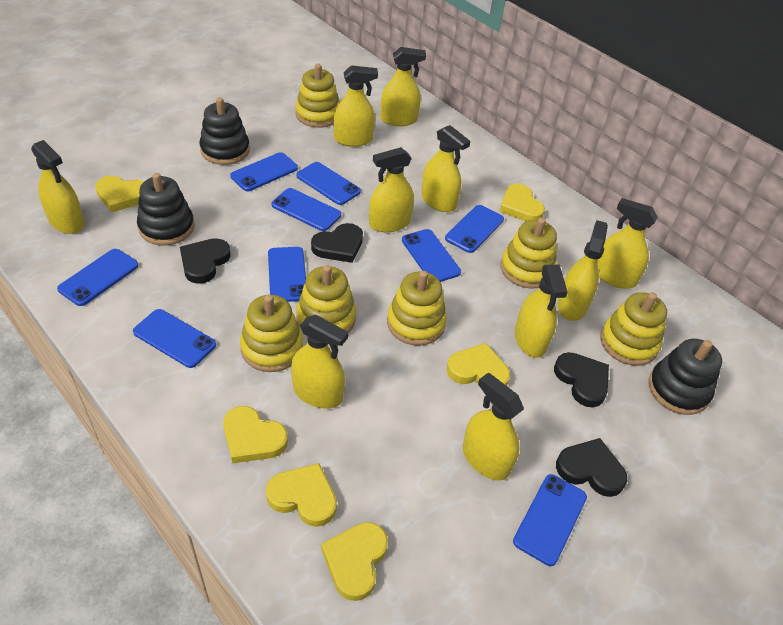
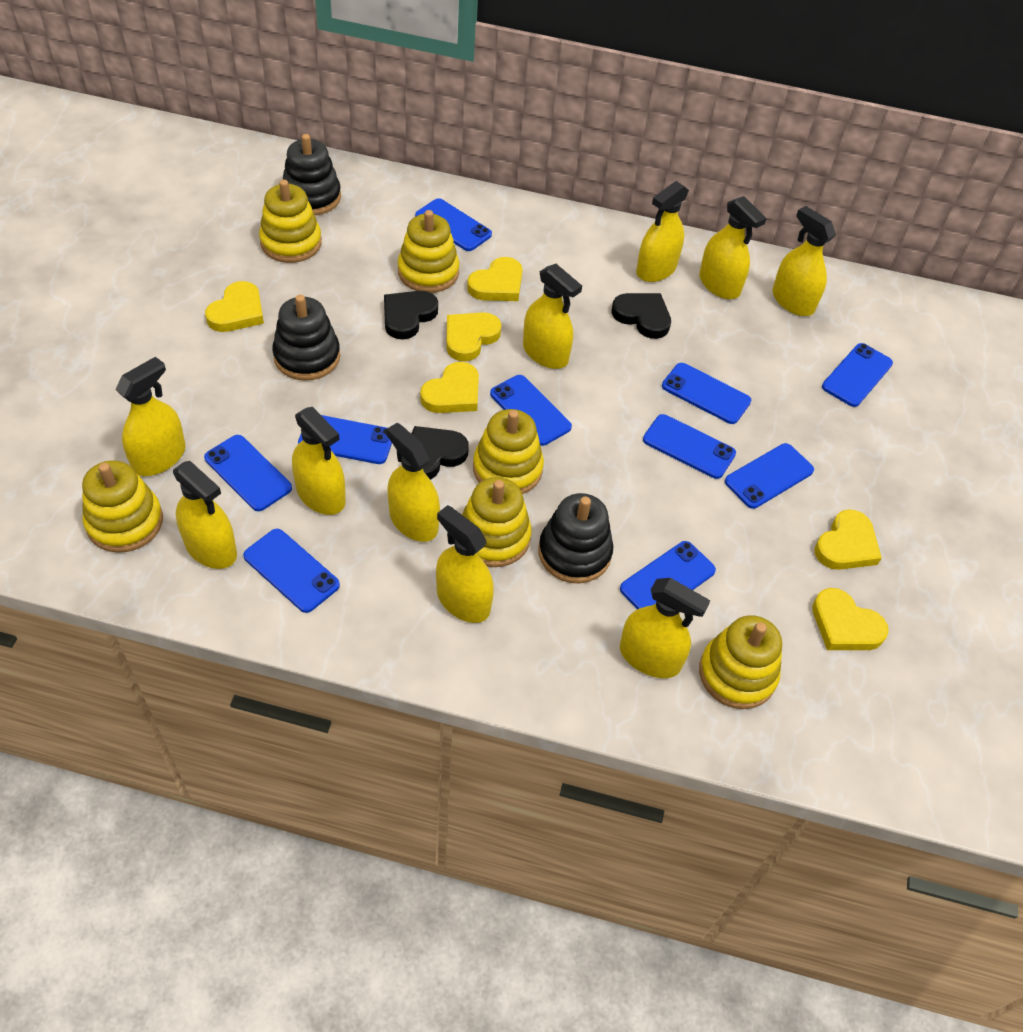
black heart: [180,238,231,284] [311,223,363,263] [554,352,609,407] [556,438,627,497] = 4 -> [384,291,438,340] [412,426,469,480] [612,293,671,339] = 3
blue phone: [57,249,138,306] [133,309,216,368] [230,152,298,191] [268,247,306,302] [272,188,341,231] [296,162,361,205] [402,229,461,282] [445,205,504,253] [513,474,587,566] = 9 -> [204,435,292,511] [243,529,340,613] [298,415,392,464] [415,198,492,251] [490,375,572,446] [620,541,716,609] [643,414,736,479] [662,363,751,424] [725,443,814,509] [822,343,893,407] = 10

